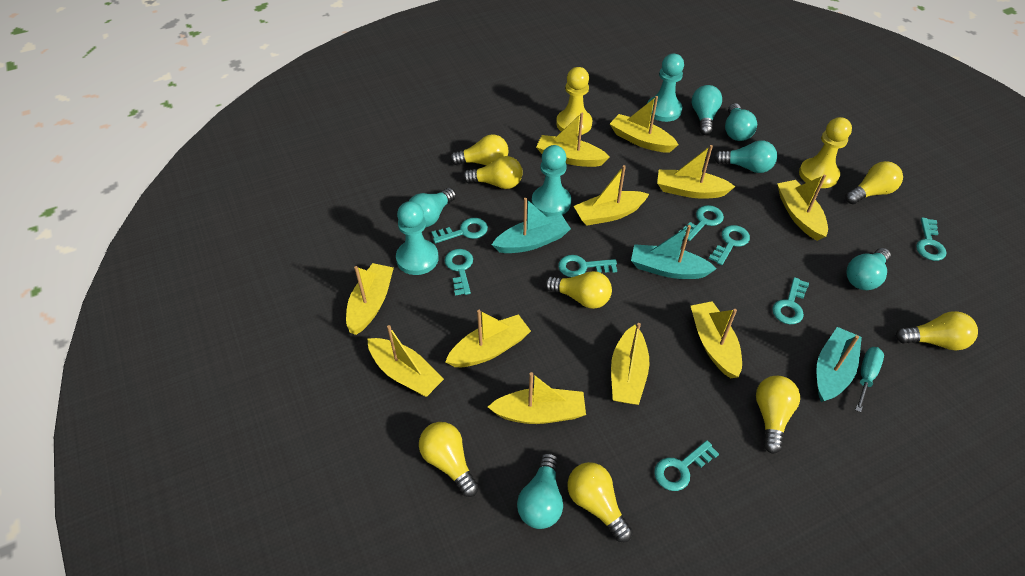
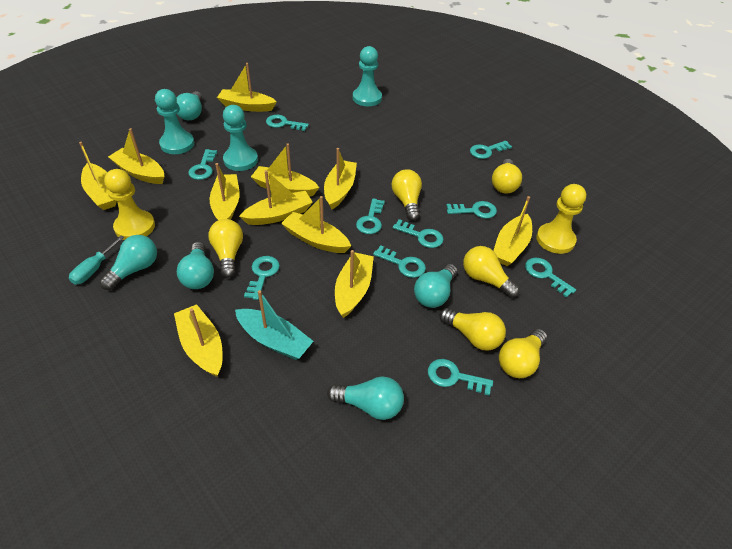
turquoise boat: [492,198,571,253] [631,225,717,279] [816,327,862,402] = 3 -> [235,290,313,360] = 1
turquoise key: [431,218,488,243] [444,249,473,296] [558,255,617,277] [654,440,719,491] [679,205,724,241] [709,225,750,265] [772,277,809,324] [916,218,947,261] = 8 -> [188,149,217,180] [244,256,280,300] [266,115,309,131] [356,199,385,234] [373,245,426,278] [393,219,444,248] [428,359,493,396] [446,201,497,218] [470,141,512,159] [525,258,576,298] = 10
turquoise light bulb: [409,188,456,227] [517,453,563,529] [692,85,722,135] [714,140,777,173] [725,103,757,141] [846,248,891,290] = 6 -> [100,235,157,290] [177,91,202,120] [177,242,214,289] [327,377,404,420] [414,264,457,308] = 5
yellow light bulb: [419,422,479,497] [450,134,509,165] [463,156,523,189] [544,271,612,309] [568,462,633,542] [756,376,800,454] [845,161,903,204] [896,311,978,350] = 8 -> [208,219,243,278] [392,169,422,221] [439,308,506,351] [463,246,520,298] [492,159,522,194] [499,329,547,378] = 6

